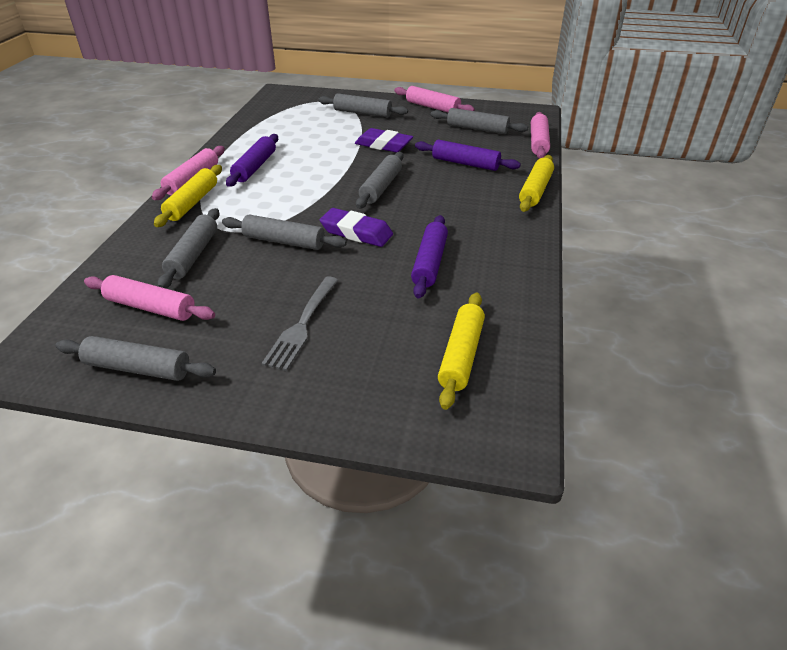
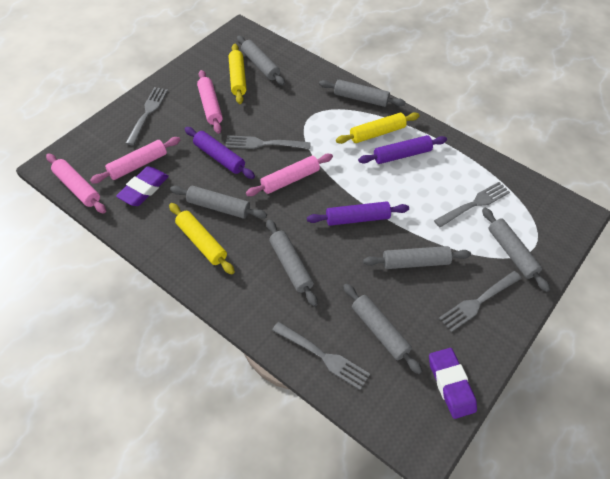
grey fork: [261,276,338,371] = 1 -> [126,87,168,145] [225,135,311,149] [272,322,370,390] [434,182,510,228] [439,271,522,332] = 5
grey rolling pin: [55,336,216,381] [158,208,220,288] [222,214,347,250] [318,93,408,117] [356,152,404,209] [431,108,528,134] = 6 -> [170,186,267,219] [237,36,285,86] [267,219,318,307] [319,80,406,107] [343,283,422,374] [363,246,471,269] [482,208,550,292] = 7

